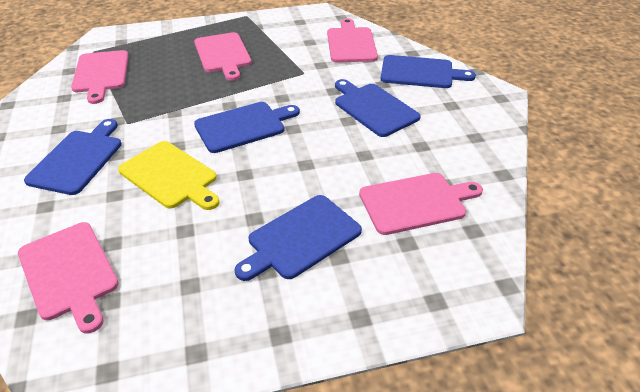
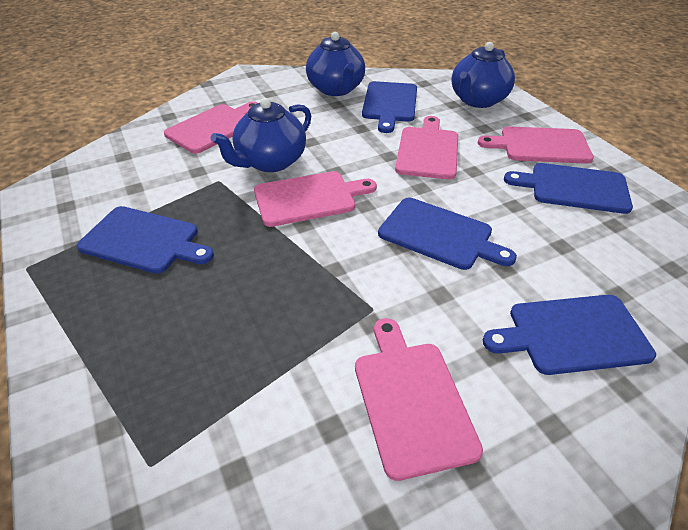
blue teapot: none = 0 -> [210,98,311,172] [306,32,365,96] [451,42,515,108] = 3
yellow cutting board: [118,141,220,210] = 1 -> none = 0

